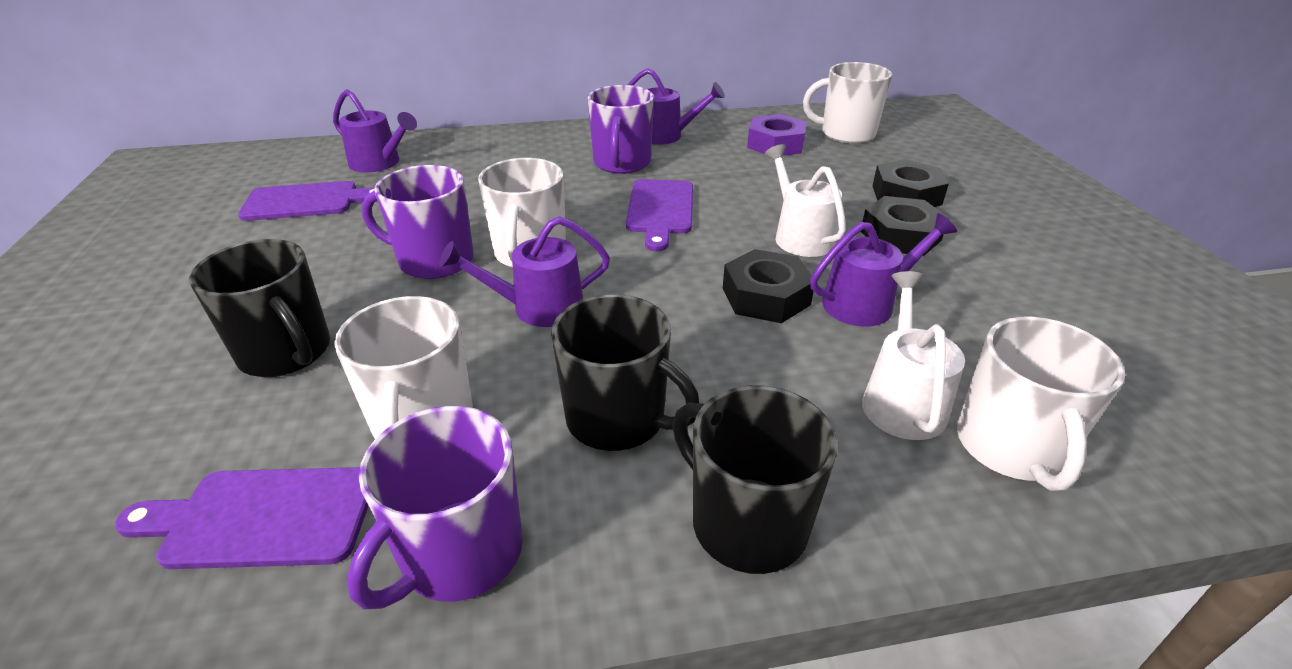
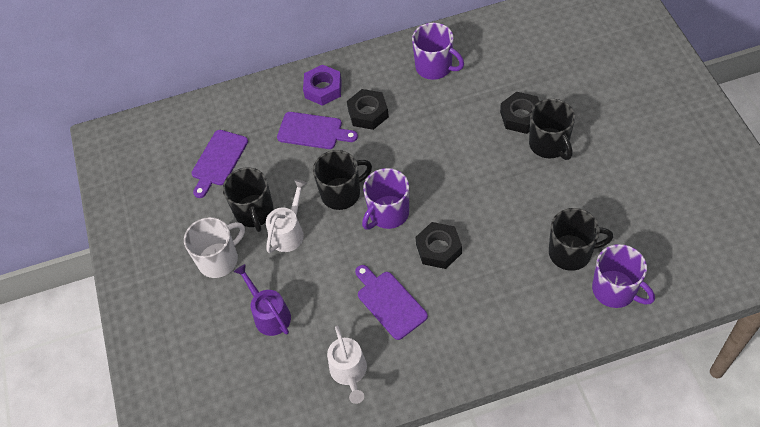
black mug: [189,239,330,377] [551,294,700,451] [673,385,838,574] = 3 -> [223,168,274,232] [313,150,372,210] [529,99,575,160] [549,208,613,271] = 4
purple watering can: [333,89,417,172] [439,216,610,327] [628,68,725,145] [810,213,957,327] = 4 -> [234,264,291,336] = 1
white mug: [334,296,473,439] [478,158,566,268] [803,62,892,143] [957,317,1125,491] = 4 -> [184,217,245,278] = 1

